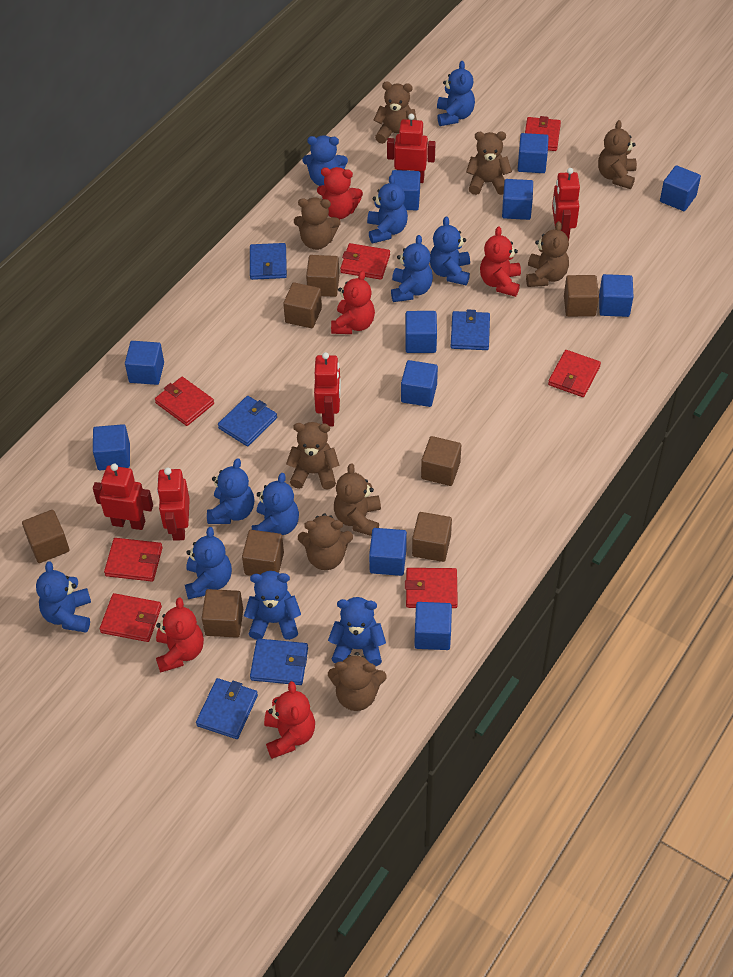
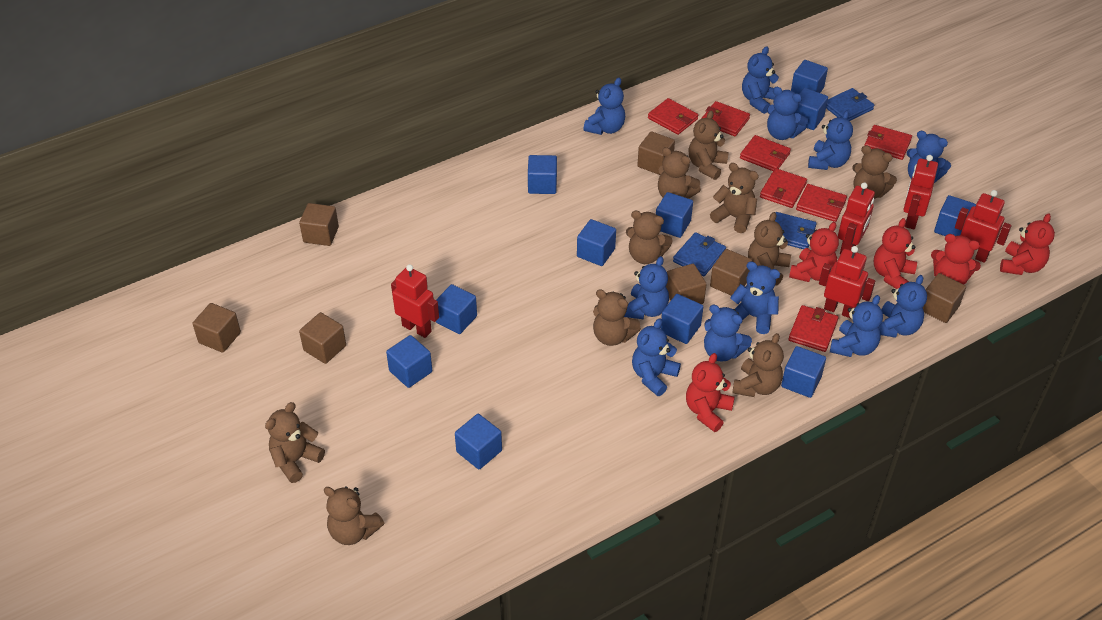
blue wallet: [196,678,258,739] [218,396,277,446] [250,243,287,280] [250,639,308,685] [451,310,490,350] = 5 -> [673,232,726,276] [775,212,817,249] [826,88,874,121] = 3
brown cube: [22,510,69,563] [202,589,243,638] [242,530,284,576] [283,282,322,328] [306,255,339,297] [412,512,452,562] [421,436,461,486] [564,275,599,317] = 8 -> [192,303,241,353] [299,203,339,246] [299,312,346,364] [637,131,675,175] [666,264,707,304] [710,249,752,296] [923,273,966,323] = 7
brown teddy bear: [286,422,339,489] [294,197,341,250] [298,513,353,570] [328,652,387,711] [334,463,381,536] [374,81,417,144] [466,131,512,195] [526,221,569,287] [598,120,637,189] = 9 -> [265,402,325,483] [324,486,384,545] [593,289,641,346] [626,210,673,264] [658,147,701,199] [688,110,729,180] [710,163,759,233] [732,333,784,397] [748,212,791,286] [852,145,897,199] = 10

